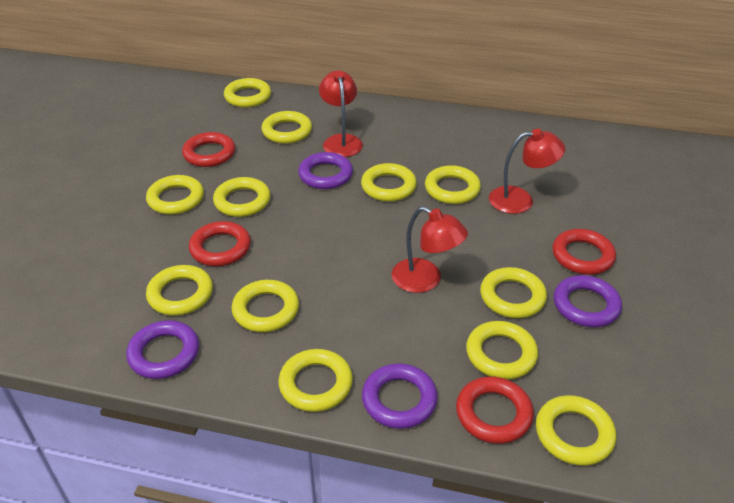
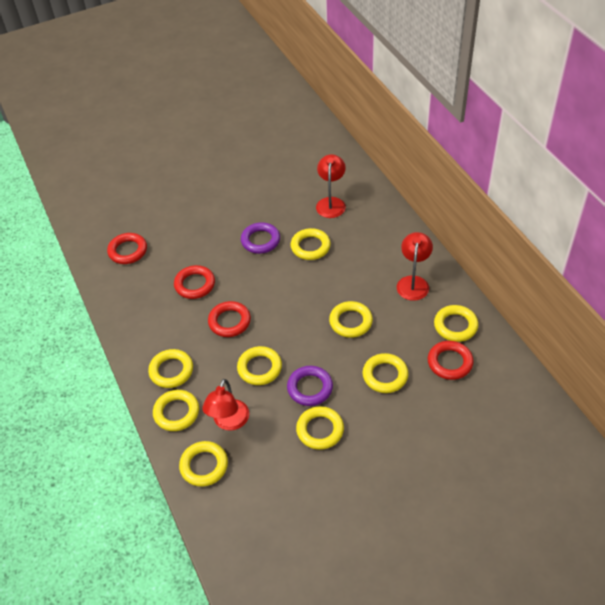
purple ring: [126,320,199,379] [298,152,353,189] [362,363,438,429] [554,275,622,327] = 4 -> [241,222,280,254] [287,366,333,406] = 2
yellow ring: [146,175,204,215] [146,265,213,316] [213,177,271,217] [224,78,271,107] [232,280,299,332] [261,111,312,144] [278,349,353,412] [361,163,417,202] [425,165,481,204] [466,321,538,380] [480,267,547,318] [536,395,616,466] = 12 -> [148,349,193,388] [153,390,199,431] [179,441,228,487] [237,346,282,385] [290,228,331,260] [296,406,344,450] [329,301,373,338] [362,353,409,393] [434,305,479,342] = 9

